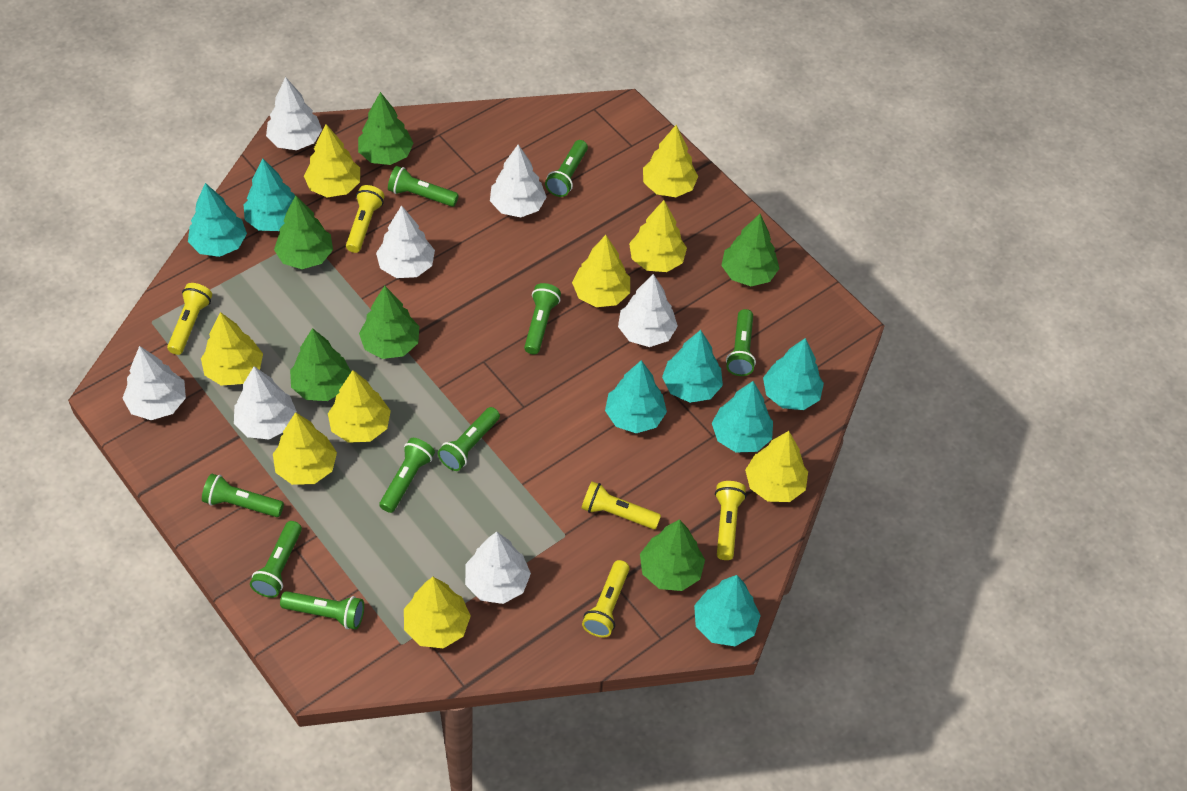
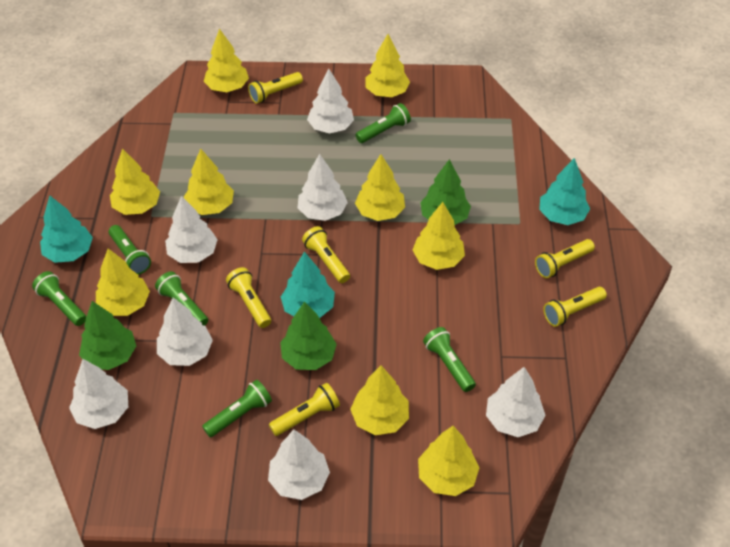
green flashlight: [202,474,284,517] [250,521,302,598] [280,591,364,630] [379,438,435,513] [388,166,459,207] [438,407,500,471] [524,283,561,354] [545,140,588,197] [726,309,756,376] = 9 -> [32,271,86,326] [109,225,151,275] [155,271,208,326] [202,380,272,437] [356,103,411,143] [423,327,476,392] = 6
green tree: [274,195,333,269] [290,328,351,401] [358,92,414,165] [359,286,419,359] [640,519,705,591] [721,214,780,286] = 6 -> [79,301,136,370] [280,301,337,370] [420,159,471,225] = 3
turquoise tree: [188,183,247,257] [244,158,295,231] [605,360,667,433] [662,330,723,403] [694,575,761,646] [712,381,773,453] [763,338,824,410] = 7 -> [40,195,93,263] [281,251,335,318] [539,158,590,225] = 3
yellow flashlight: [167,283,212,355] [346,185,384,253] [581,481,661,529] [582,560,629,637] [715,481,746,560] = 5 -> [226,267,271,328] [248,72,303,104] [269,383,340,436] [302,226,350,283] [535,239,595,278] [543,287,607,327] = 6

